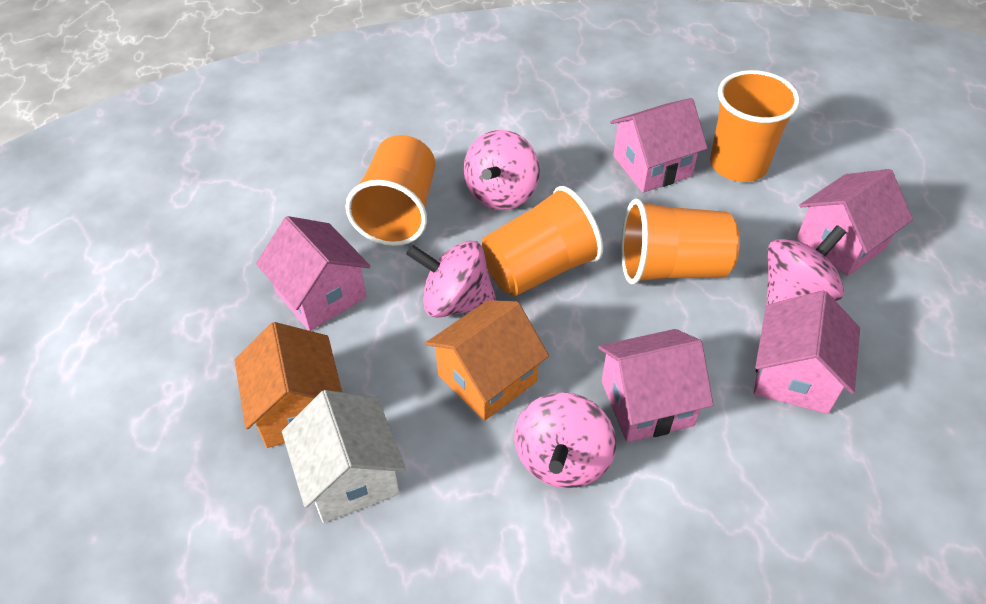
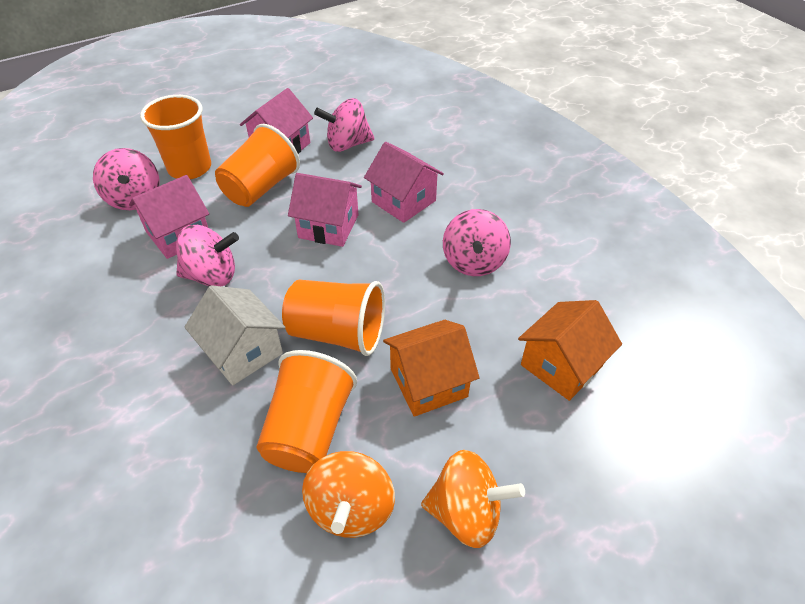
orange spinning top: none = 0 -> [302,451,395,538] [421,450,525,548] = 2
pink house: [256,216,371,331] [598,329,713,442] [610,98,708,193] [754,290,860,414] [797,169,913,276] = 5 -> [129,175,209,259] [240,88,313,154] [288,173,362,247] [364,142,444,223] = 4

